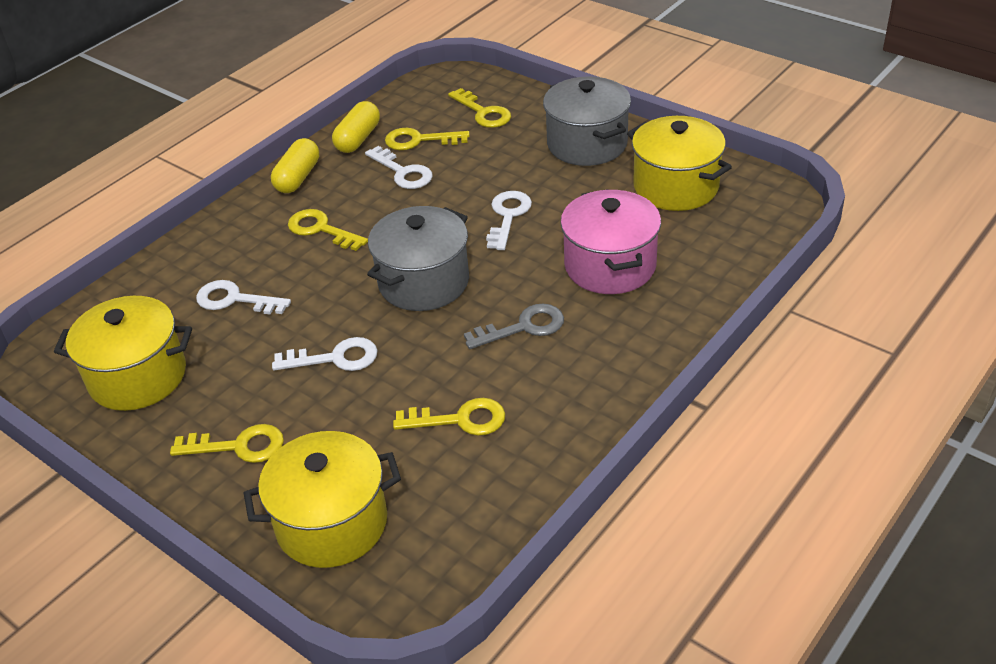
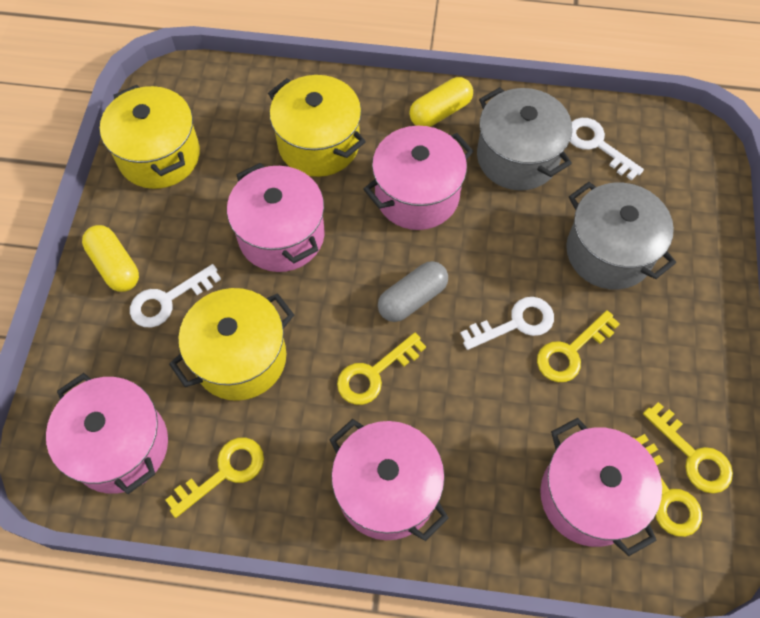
grey capsule: none = 0 -> [378,261,448,322] = 1
grey key: [464,304,564,349] = 1 -> none = 0
pink pot: [560,189,661,294] = 1 -> [46,373,168,494] [227,163,325,272] [329,419,449,541] [364,126,474,230] [540,418,662,556] = 5
white key: [196,280,291,315] [272,337,378,371] [365,146,433,189] [486,191,532,250] = 4 -> [130,264,221,328] [460,297,554,350] [570,118,644,180] = 3

